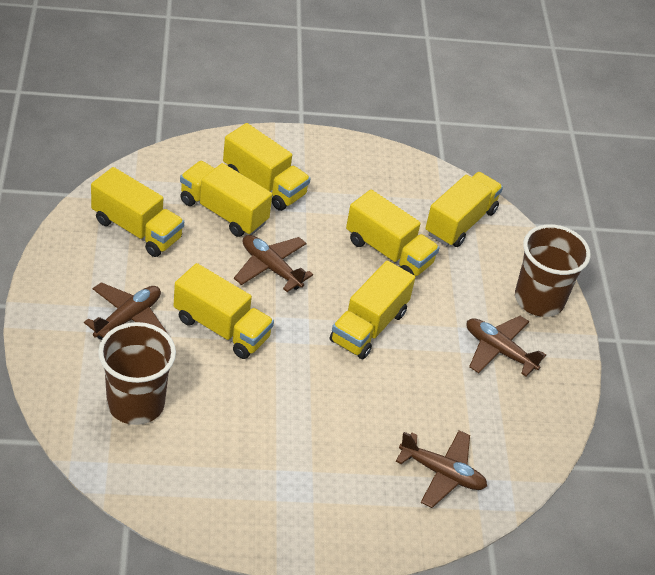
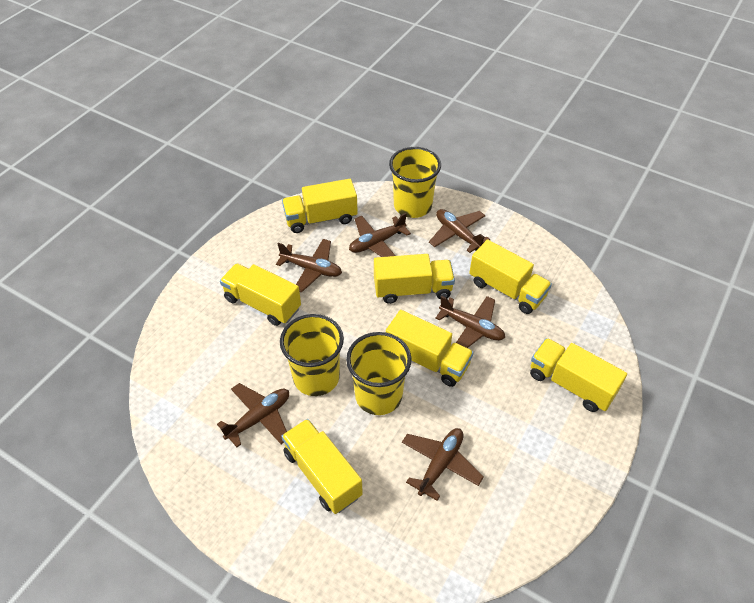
brown cup: [98,322,176,425] [515,225,591,317] = 2 -> none = 0
brown plane: [84,282,168,340] [234,235,313,292] [396,430,487,508] [467,316,546,377] = 4 -> [217,383,289,447] [276,239,342,292] [349,213,411,257] [402,428,484,501] [429,209,490,253] [435,296,505,348] = 6
yellow cup: none = 0 -> [280,314,344,396] [346,332,412,415] [389,147,441,218] = 3

